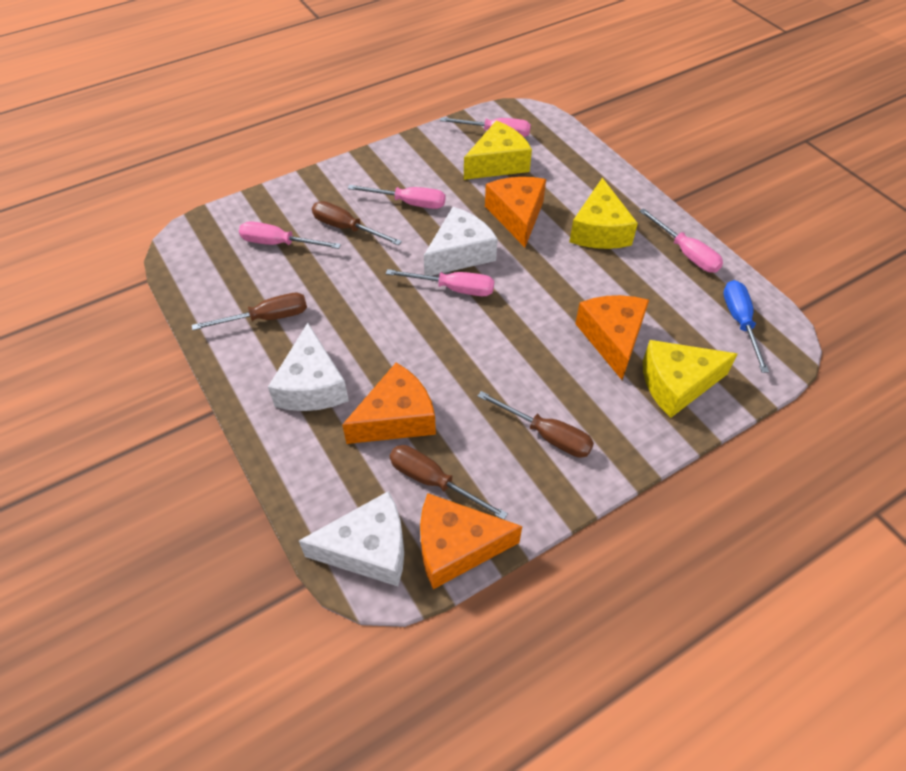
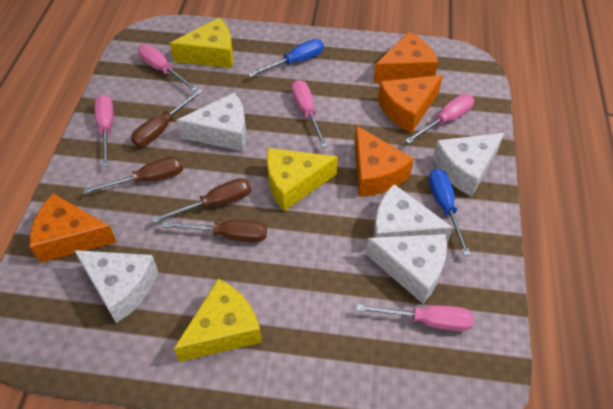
blue screwdriver: [723,280,769,373] = 1 -> [248,39,324,77] [429,169,471,256] = 2
white cheese: [268,323,349,411] [299,491,404,586] [424,207,498,276] = 3 -> [74,250,158,323] [176,93,247,151] [366,234,447,304] [373,184,453,244] [433,133,504,197] = 5

